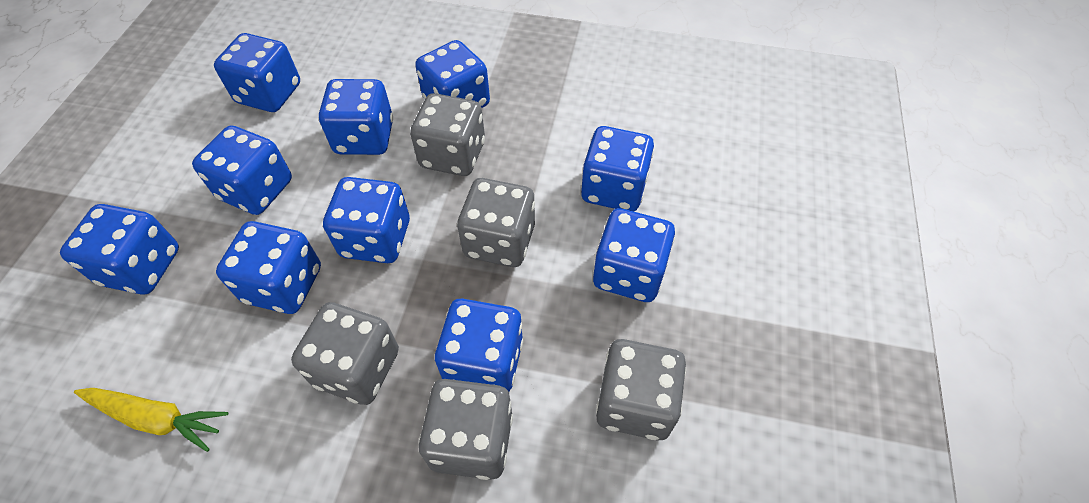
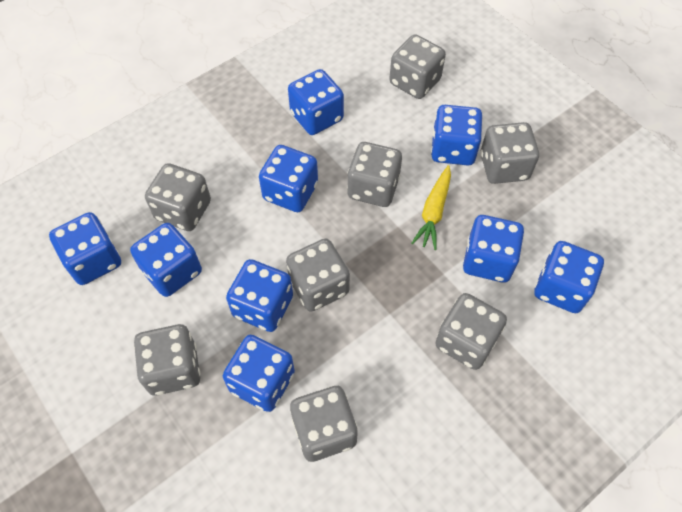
blue dice: [60,204,179,295] [192,126,292,215] [214,33,300,112] [216,221,321,314] [319,79,393,155] [323,177,410,263] [415,40,490,108] [435,299,523,392] [581,126,654,211] [593,208,675,302] = 10 -> [49,212,121,285] [130,223,202,297] [223,335,295,412] [226,259,293,332] [259,145,318,212] [288,69,344,135] [431,105,482,165] [463,215,524,283] [534,241,604,313] = 9
grey dice: [291,302,399,405] [410,93,485,176] [419,379,513,480] [457,178,535,267] [596,339,686,440] = 5 -> [134,324,201,395] [145,163,211,231] [286,239,350,312] [290,386,358,462] [347,142,402,207] [389,34,446,99] [435,293,507,370] [480,122,539,184] = 8

